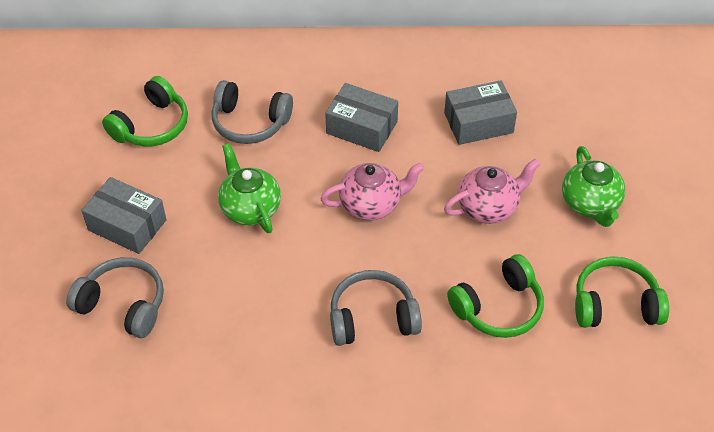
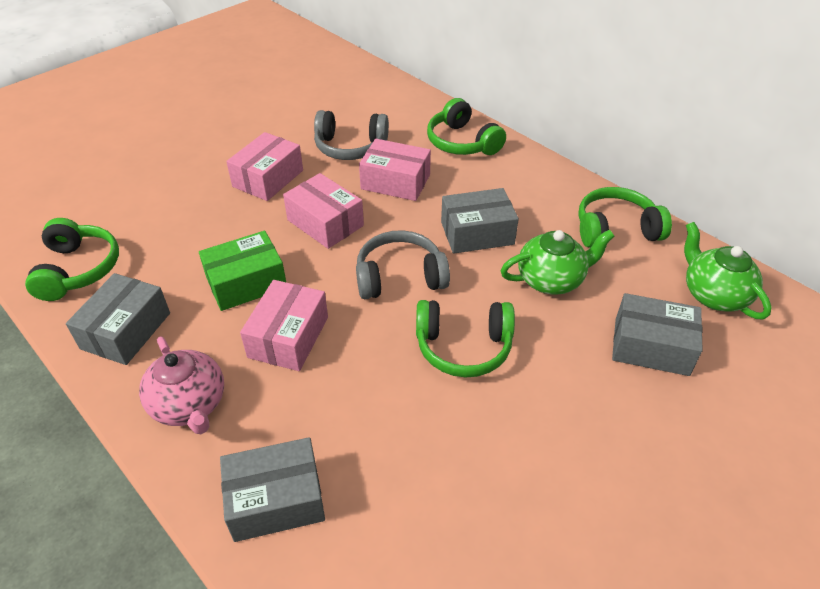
green box: none = 0 -> [199,231,286,311] = 1
green headphones: [102,76,188,146] [447,254,544,338] [575,256,669,328] = 3 -> [25,218,119,301] [416,300,515,378] [427,98,506,155] [578,187,672,248] = 4
grey box: [81,177,166,254] [325,83,398,152] [444,80,517,145] = 3 -> [66,273,170,365] [220,437,325,542] [441,188,519,254] [612,293,703,376] = 4
grey headphones: [66,257,164,338] [212,80,293,144] [330,270,422,346] = 3 -> [314,110,389,160] [356,230,450,299] = 2
pink box: none = 0 -> [226,132,303,201] [240,280,328,371] [283,173,364,249] [359,139,431,201] = 4
pink teapot: [320,163,424,221] [444,158,540,224] = 2 -> [139,336,224,434] = 1

